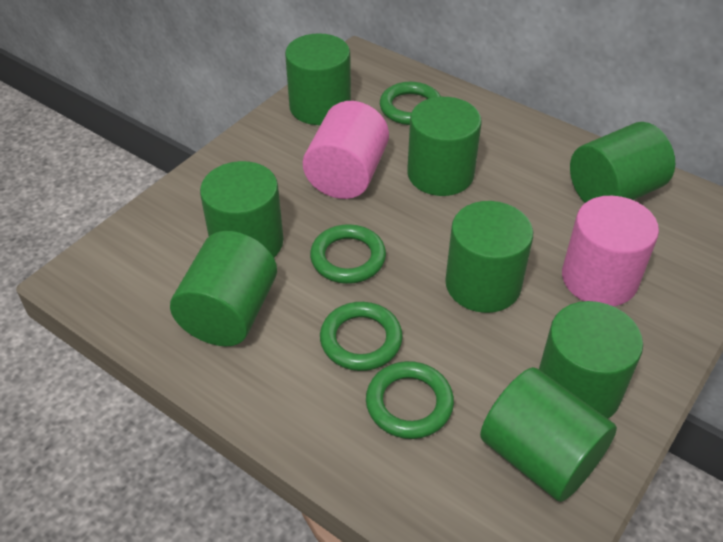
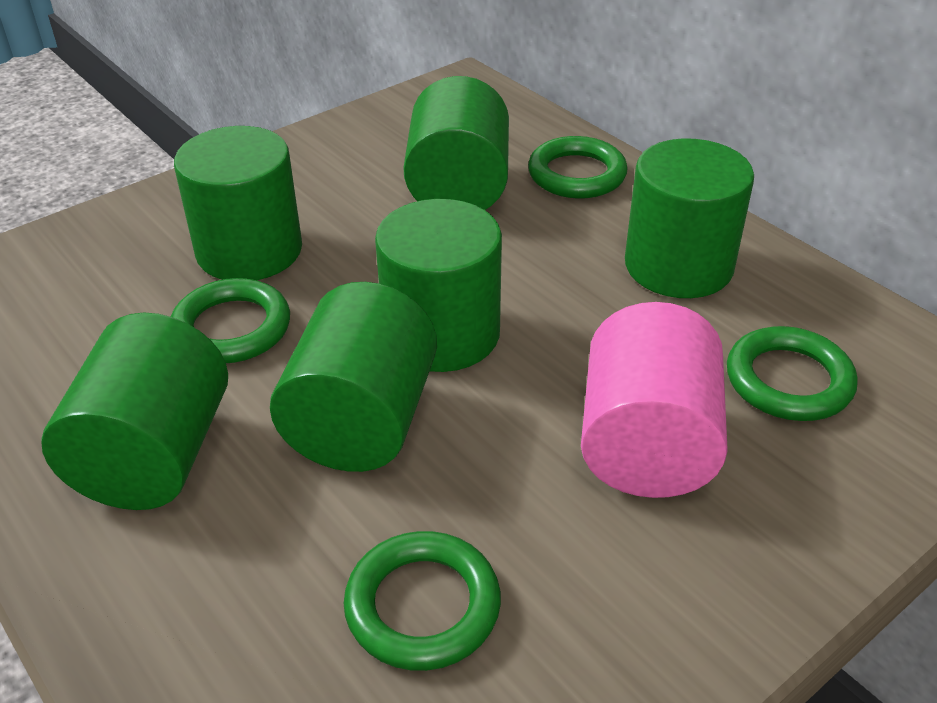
green cylinder: [170,231,277,346] [200,161,283,257] [285,33,351,125] [407,97,482,196] [445,201,533,313] [480,367,617,502] [539,301,643,419] [570,122,675,203] = 8 -> [41,313,228,510] [174,126,302,280] [270,282,437,472] [375,199,502,372] [403,76,509,210] [625,138,754,298] = 6
pink cylinder: [303,101,389,199] [562,196,659,307] = 2 -> [581,302,728,498] = 1

